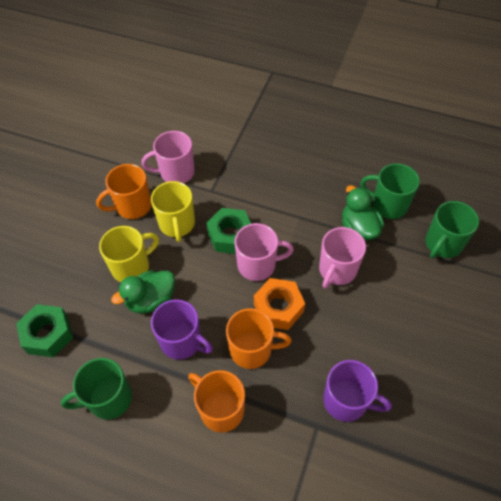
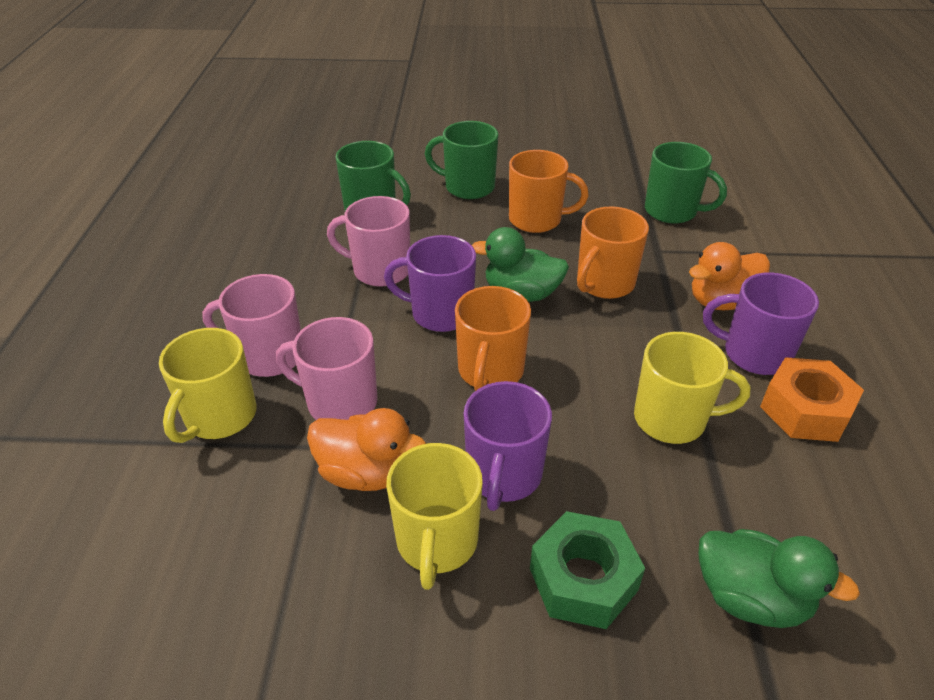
green nut: [16,304,73,357] [207,208,251,254] = 2 -> [530,511,645,629] = 1
orange duck: none = 0 -> [307,408,426,491] [689,242,770,310] = 2
purple mug: [151,299,213,360] [323,360,392,422] = 2 -> [384,235,476,332] [464,381,552,511] [703,272,819,375] = 3
yellow mug: [99,226,159,282] [151,181,195,242] = 2 -> [159,328,256,443] [386,443,483,590] [634,332,750,444] = 3

